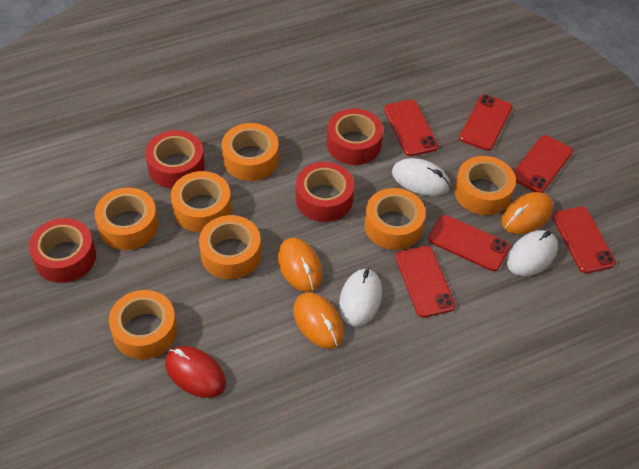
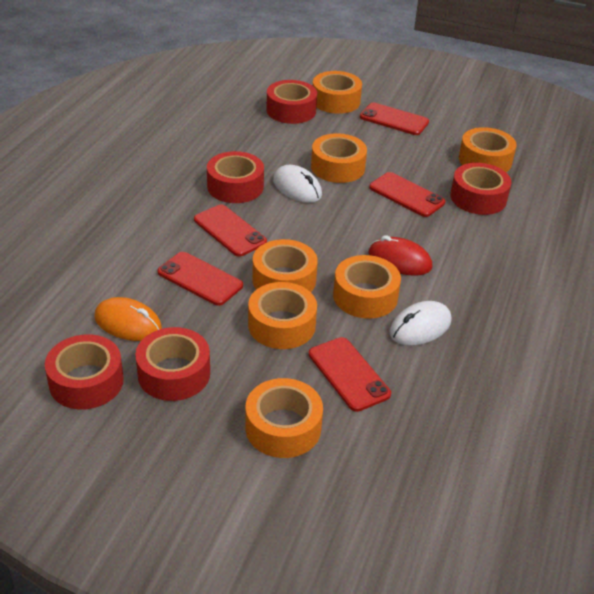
orange mouse: [278,238,322,292] [293,293,344,349] [501,192,553,234] = 3 -> [95,297,162,341] = 1
red phone: [384,100,439,156] [395,246,456,318] [428,215,510,271] [459,95,513,151] [514,135,573,193] [552,206,616,274] = 6 -> [157,252,243,306] [194,205,267,257] [309,337,391,412] [360,103,429,135] [369,172,445,217] = 5
red tape: [29,218,96,283] [145,130,205,189] [296,162,354,222] [327,108,383,165] = 4 -> [45,334,124,409] [135,327,210,401] [207,151,264,203] [266,80,317,124] [450,163,511,215] = 5
white mouse: [339,268,382,326] [392,158,450,196] [507,230,558,276] = 3 -> [273,165,322,203] [390,301,451,346] = 2

